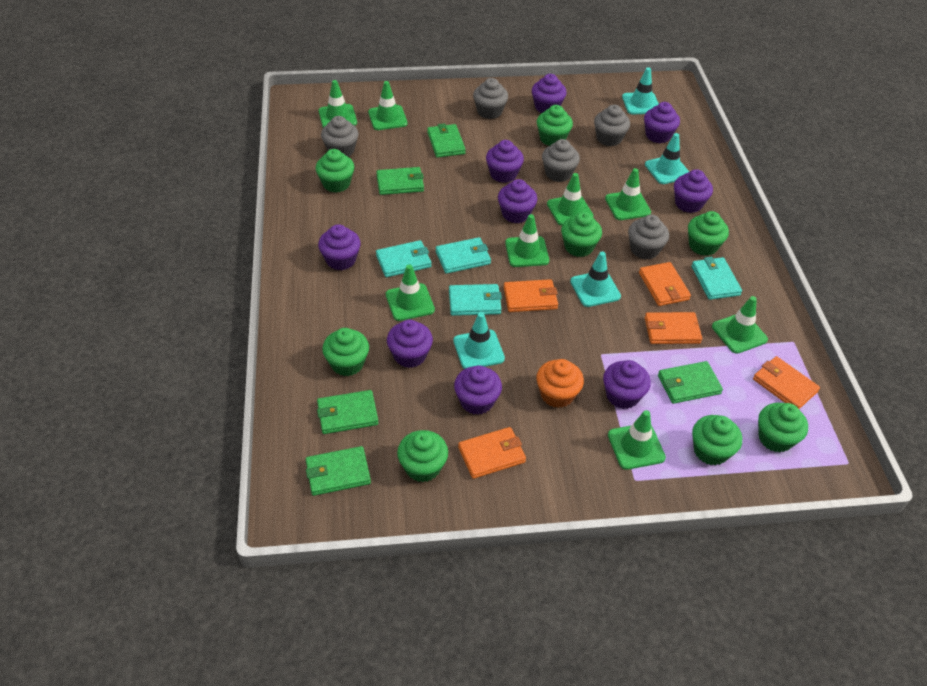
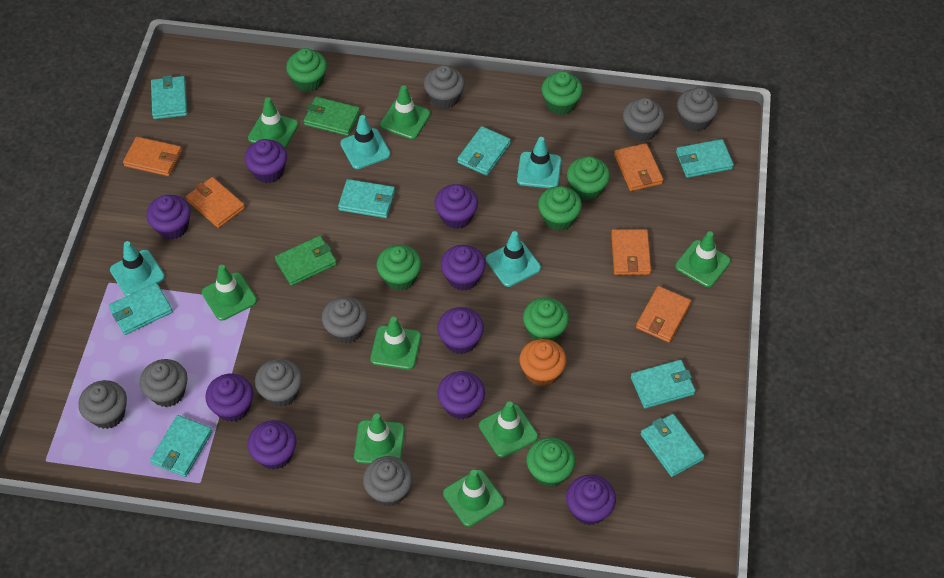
green cupcake: [315,149,354,193] [322,328,369,376] [397,430,448,482] [537,105,573,146] [561,212,602,257] [688,211,729,256] [692,415,742,466] [758,403,808,453] = 8 -> [286,48,327,92] [376,245,422,291] [523,297,569,341] [526,438,576,487] [538,186,582,231] [541,71,583,115] [567,156,610,201] = 7
green wallet: [306,446,371,496] [317,390,378,434] [376,167,424,195] [427,123,466,158] [658,361,723,404] = 5 -> [275,236,337,286] [304,97,360,136] = 2
grey cupcake: [321,116,358,157] [473,78,508,119] [542,139,580,182] [594,105,630,146] [628,215,669,260] = 5 -> [79,380,127,429] [140,359,188,407] [255,359,302,407] [322,297,368,343] [363,456,413,506] [424,65,465,109] [623,98,665,142] [677,87,719,131] = 8
turquoise wallet: [376,240,431,277] [436,237,491,274] [449,284,502,316] [691,257,742,300] = 4 -> [109,283,173,335] [150,415,212,477] [151,75,187,119] [338,179,395,218] [457,126,511,176] [631,360,695,408] [641,414,705,477] [676,139,734,178] = 8

